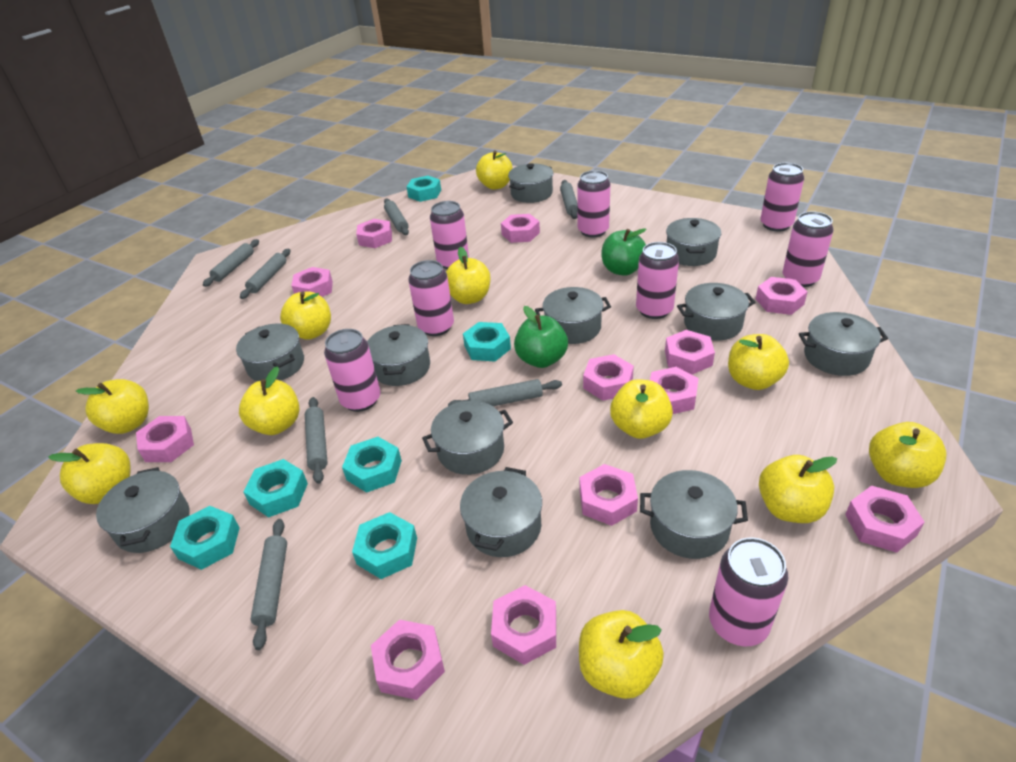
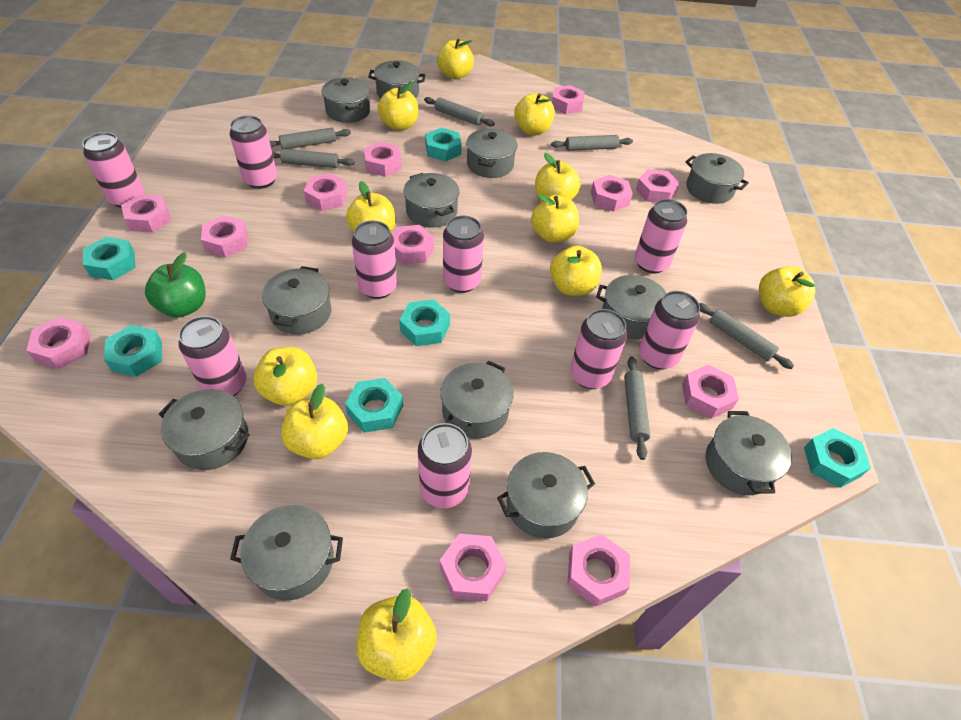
green apple: [514,306,568,368] [602,228,647,276] = 2 -> [145,253,206,317] = 1
grey pot: [96,467,189,553] [236,323,304,381] [367,324,430,386] [422,401,513,475] [460,467,542,557] [508,163,553,203] [535,287,611,344] [640,470,748,559] [666,218,721,266] [677,283,756,341] [799,312,888,376] = 11 -> [159,389,250,470] [230,505,343,600] [262,266,331,335] [322,77,370,123] [368,60,426,98] [404,173,459,227] [440,360,513,439] [466,128,517,178] [497,452,595,538] [596,275,666,339] [685,153,749,204] [706,411,792,495] = 12
grey rolling pin: [203,239,259,287] [240,249,291,299] [250,519,287,650] [305,397,328,484] [384,199,409,235] [448,379,562,406] [560,180,578,219] = 7 -> [270,128,351,149] [272,149,355,168] [424,97,495,126] [551,135,633,151] [624,356,650,460] [699,303,794,369] = 6
pink can: [324,329,381,412] [408,260,454,336] [430,201,469,269] [577,170,610,237] [636,242,679,319] [709,537,788,646] [760,163,804,231] [783,211,834,287] = 8 -> [82,132,144,208] [178,316,247,396] [229,115,277,189] [352,221,397,299] [418,423,472,508] [443,215,484,293] [570,309,627,389] [635,199,687,273] [639,291,700,370] = 9

